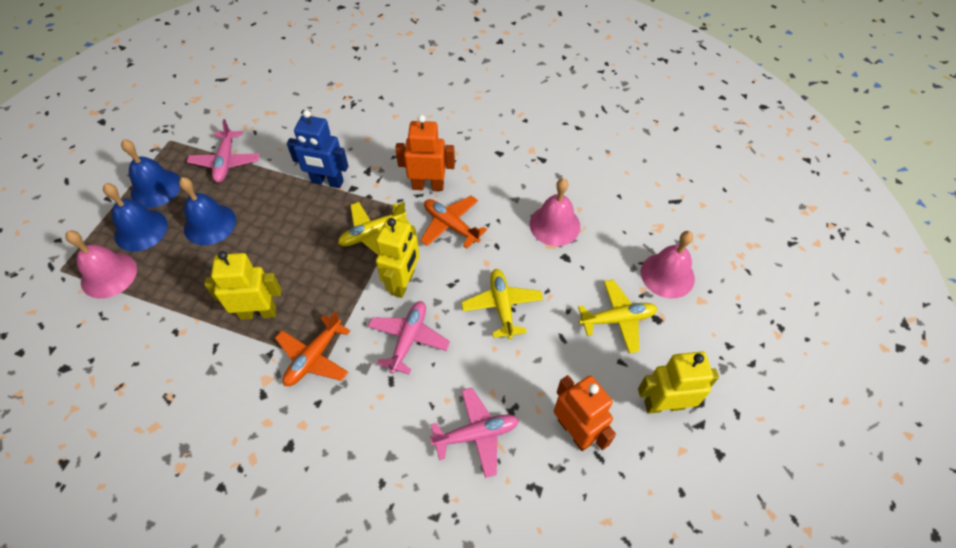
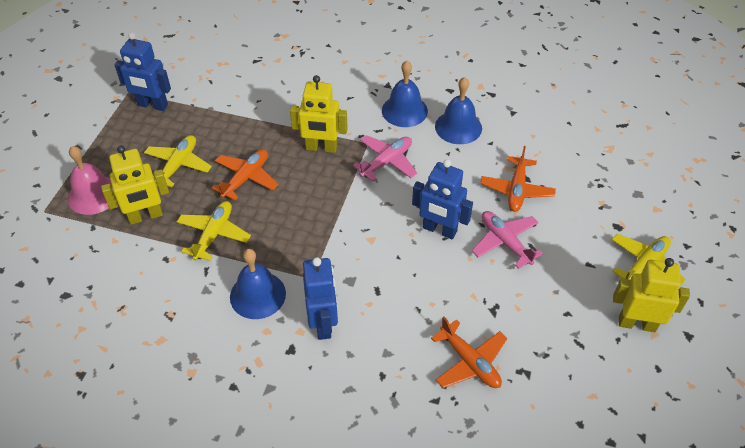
blue robot: [287,110,348,188] = 1 -> [114,32,171,111] [303,257,338,340] [412,159,473,239] = 3
orange plane: [275,311,350,386] [420,196,487,249] = 2 -> [212,149,278,201] [431,316,507,388] [480,146,556,212] = 3
orange robot: [395,115,455,191] [554,375,616,451] = 2 -> none = 0
pink bell: [65,231,137,299] [530,178,580,246] [641,231,695,299] = 3 -> [68,146,114,215] = 1
pink plane: [187,119,260,183] [368,301,450,374] [430,388,519,478] = 3 -> [353,135,417,181] [472,211,543,269] = 2

